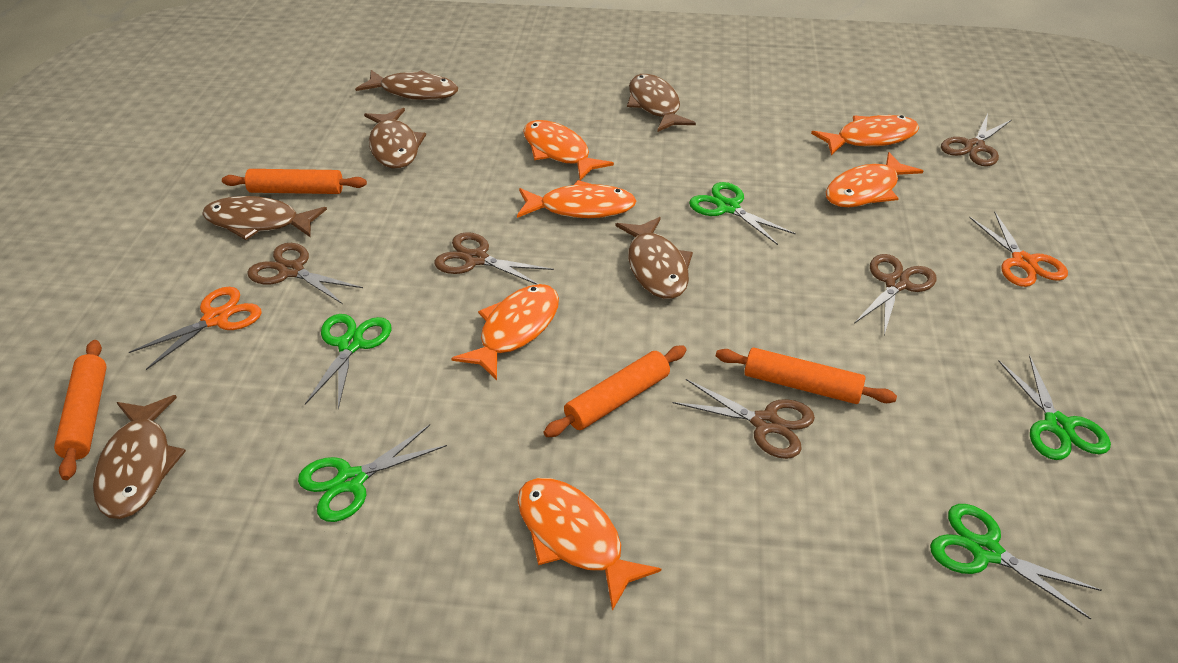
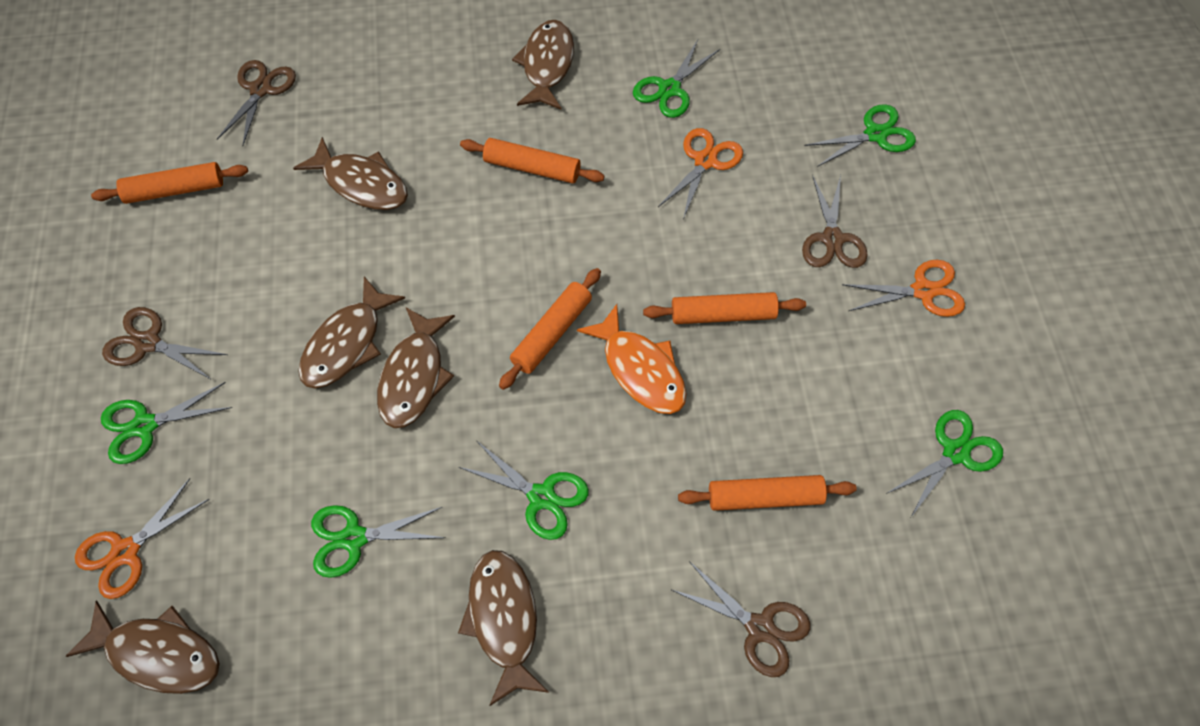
brown scissors: [247,243,363,304] [434,232,554,284] [673,379,815,459] [854,254,936,335] [941,114,1012,166] = 5 -> [102,307,228,380] [217,60,296,145] [672,561,810,677] [802,175,868,268] = 4
green scissors: [298,424,447,522] [305,314,391,409] [689,182,796,245] [930,504,1101,620] [998,355,1111,460] = 5 -> [101,382,232,464] [311,505,446,578] [459,441,589,540] [633,40,720,118] [804,104,916,167] [886,410,1003,517] = 6
orange fish: [451,284,559,380] [517,180,636,218] [518,478,661,611] [523,120,614,180] [811,115,919,155] [826,152,923,207] = 6 -> [577,304,686,414] = 1
orange rolling pin: [54,340,107,480] [222,169,367,194] [544,346,686,437] [716,348,897,404] = 4 -> [91,162,248,204] [460,138,604,183] [499,268,601,390] [643,292,806,324] [678,475,857,511] = 5
orange scissors: [129,287,262,370] [969,212,1068,287] = 2 -> [75,478,209,599] [658,128,743,219] [842,260,965,317] = 3

